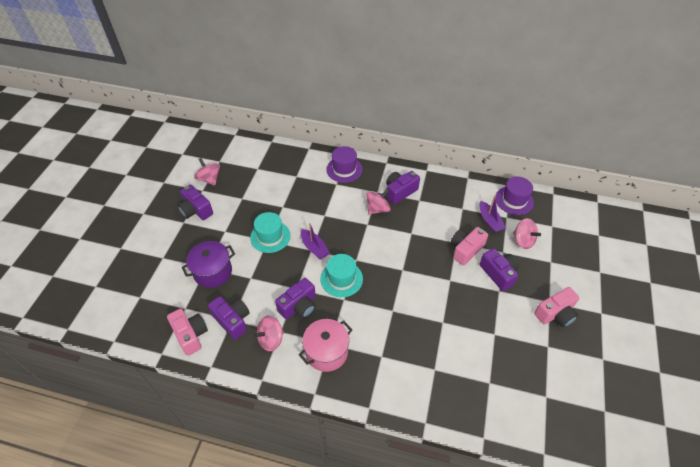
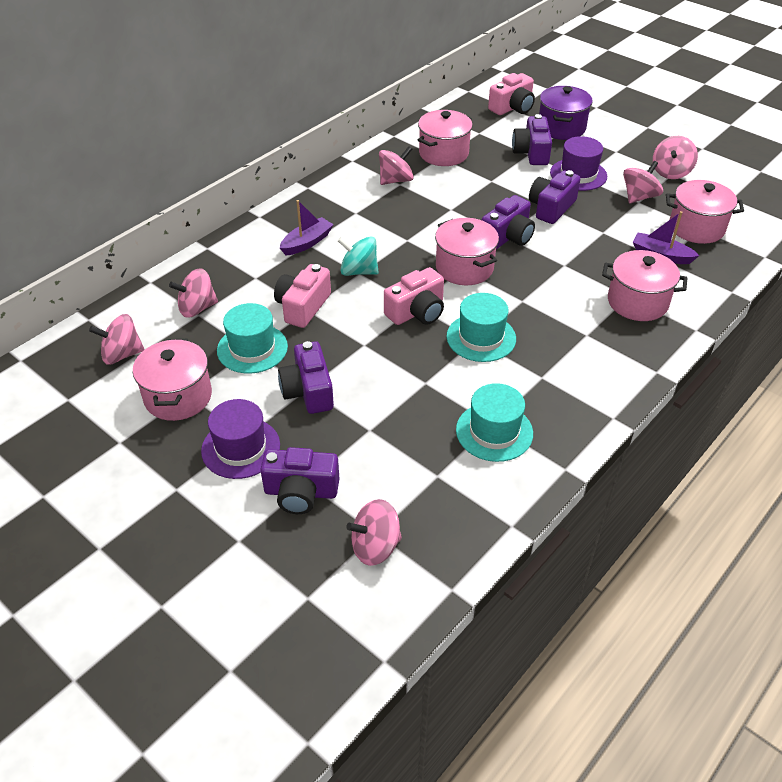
pink pot: [299,319,352,372] = 1 -> [133,339,212,421] [418,110,473,166] [435,218,499,285] [602,250,688,321] [666,180,744,244] = 5
pink spinning top: [194,158,220,185] [254,315,284,351] [366,189,391,215] [513,218,541,249] = 4 -> [89,314,145,365] [169,268,218,318] [346,499,402,566] [379,146,414,185] [623,161,663,204] [653,136,698,179] = 6
turquoise hat: [250,212,291,253] [320,254,363,297] = 2 -> [217,303,288,374] [447,293,516,362] [456,383,533,462] = 3
turquoise spinning top: none = 0 -> [338,236,379,276] = 1

